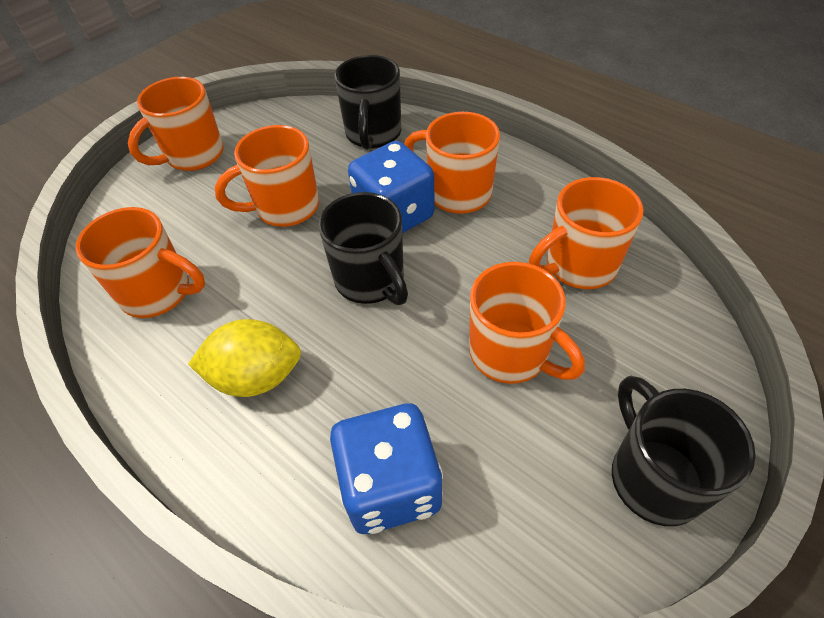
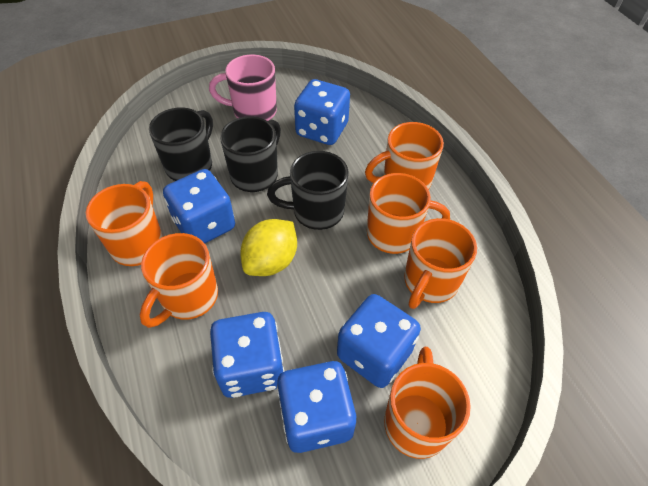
blue dice: [330,403,443,534] [348,141,435,233] = 2 -> [163,169,235,244] [210,312,285,398] [277,361,356,453] [294,79,350,145] [337,294,421,388] = 5
pink mug: none = 0 -> [209,54,277,121] = 1

